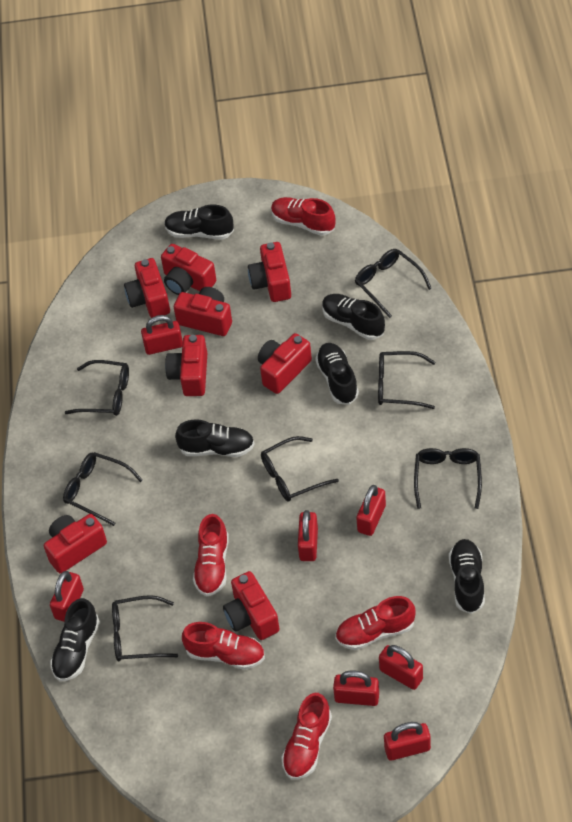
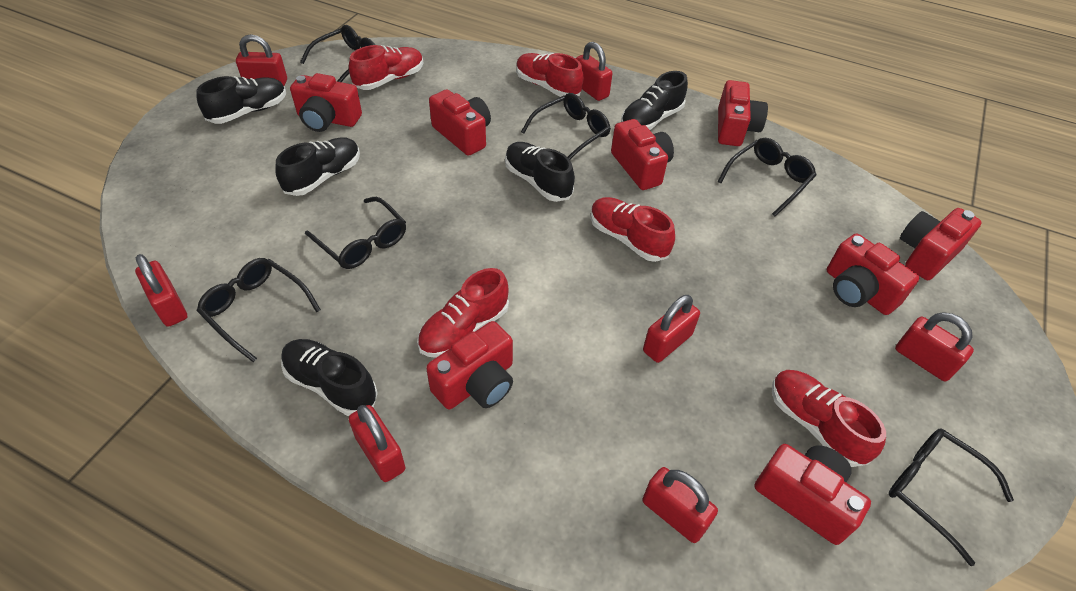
black glasses: [63,452,143,526] [65,360,129,416] [112,595,178,661] [261,436,339,502] [355,249,432,318] [378,351,435,409] [414,448,482,509] = 7 -> [197,258,321,362] [300,25,375,82] [305,197,406,269] [521,93,611,160] [718,138,816,216] [889,429,1014,566] = 6
black shoe: [50,598,100,681] [164,205,234,239] [175,419,255,457] [315,343,359,405] [322,294,385,340] [449,539,485,614] = 6 -> [196,76,286,124] [276,137,360,196] [281,339,378,416] [505,142,575,202] [621,71,688,130] = 5

